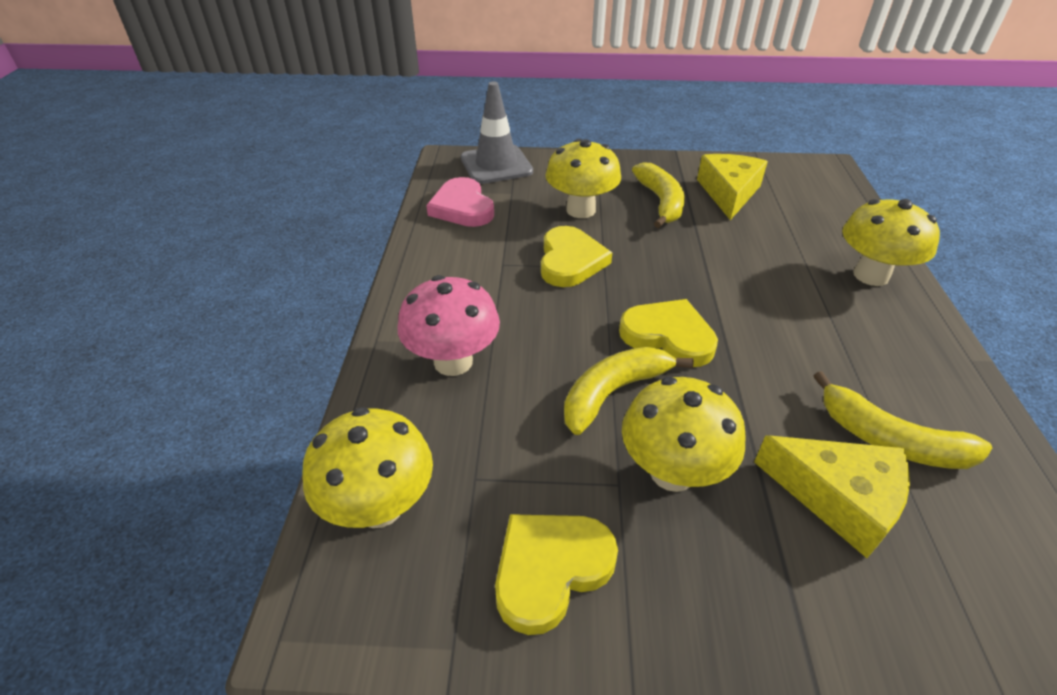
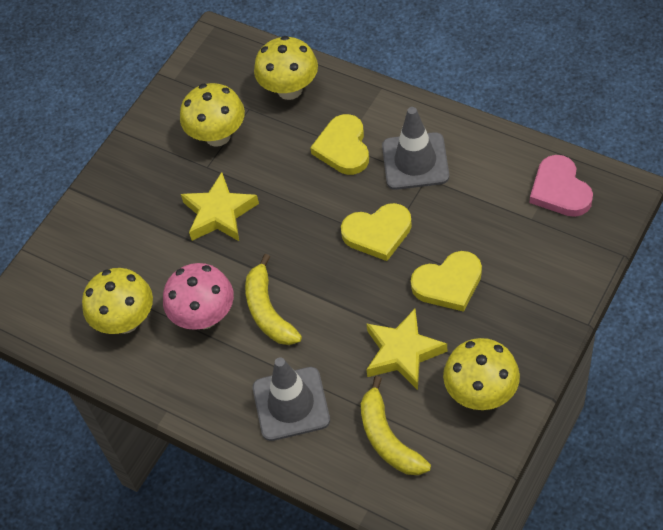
grey traffic cone: [461,82,533,184] = 1 -> [253,357,330,441] [382,107,449,190] = 2
yellow banana: [564,347,694,435] [632,162,685,228] [814,371,992,469] = 3 -> [245,254,302,345] [361,376,431,475] = 2
yellow cheese: [697,154,768,220] [754,435,910,558] = 2 -> none = 0
yellow star: none = 0 -> [181,172,259,241] [366,309,447,390] = 2

